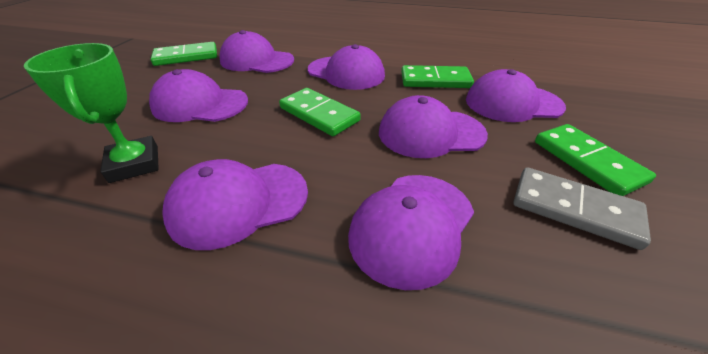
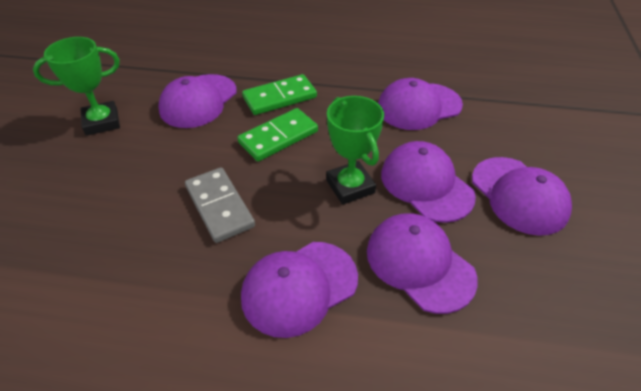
green domino: [151,42,217,66] [279,88,361,136] [401,65,474,88] [535,124,656,196] = 4 -> [237,108,318,162] [242,74,317,115] = 2
green trophy: [24,43,159,183] = 1 -> [33,37,120,136] [326,96,384,205] = 2
purple cap: [149,69,248,122] [162,159,308,250] [219,30,294,73] [308,44,385,90] [348,175,474,290] [379,95,488,158] [466,69,566,122] = 7 -> [158,74,237,128] [241,242,358,338] [367,213,478,314] [378,78,463,130] [381,141,476,223] [472,157,572,236] = 6

